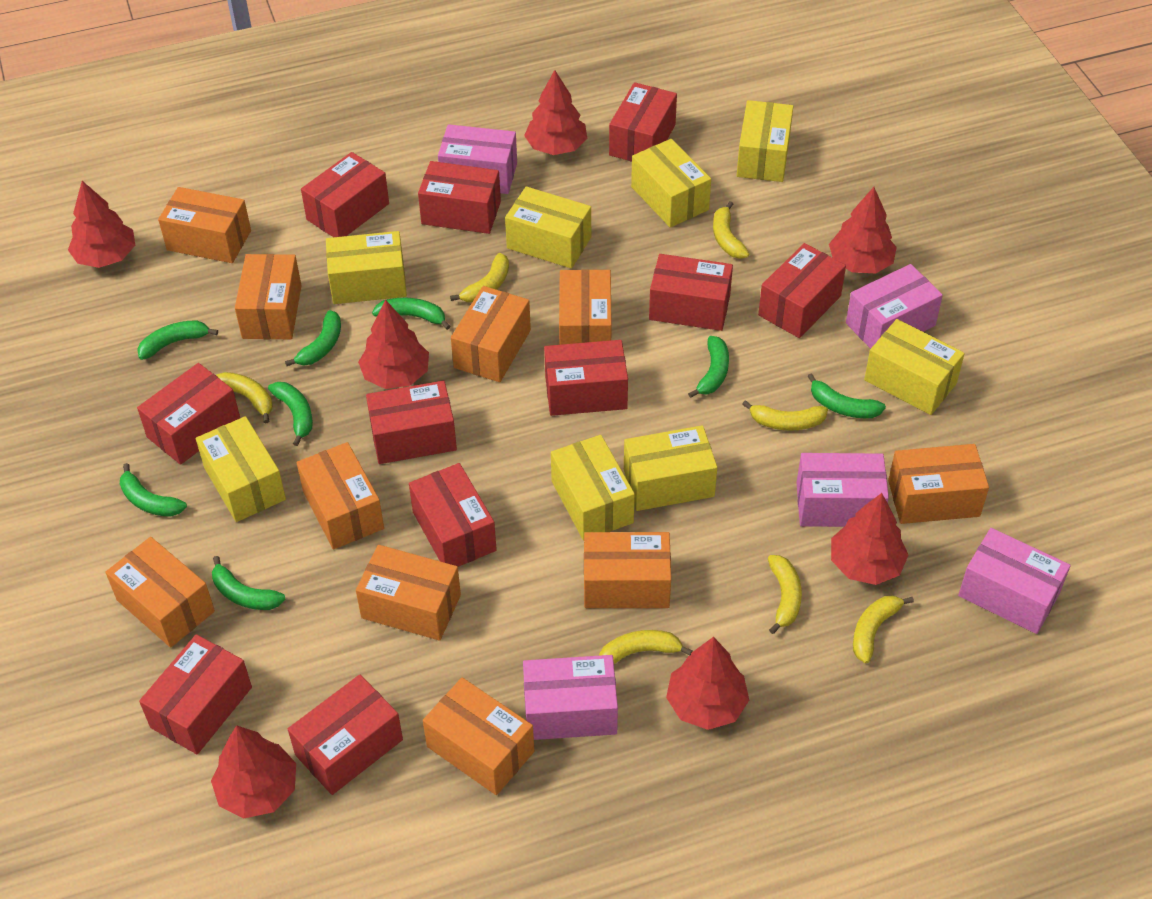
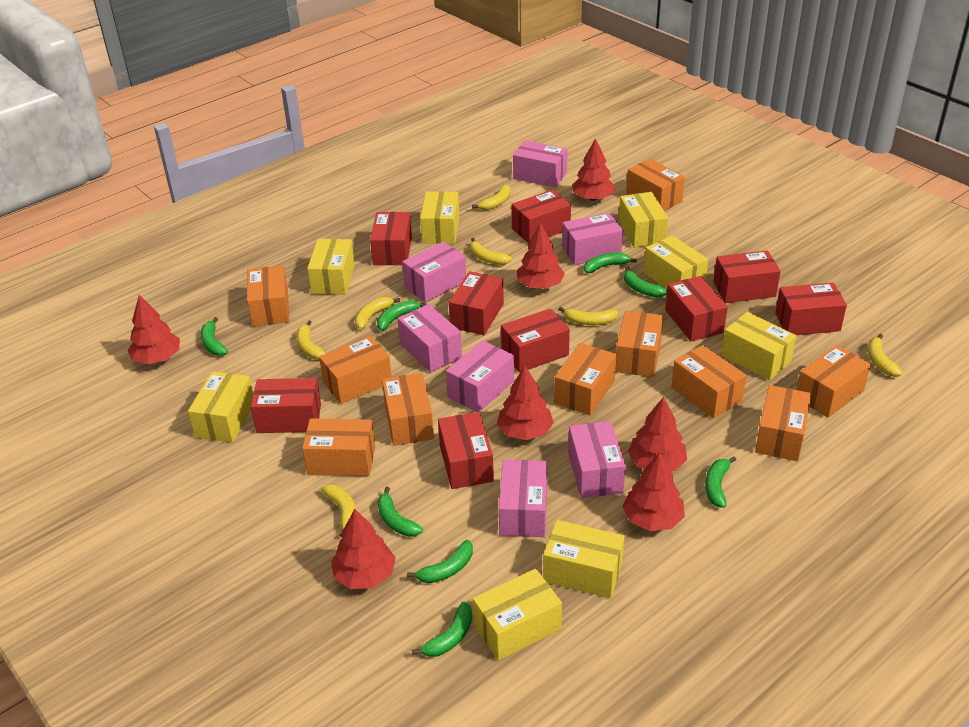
pink box: [438,124,517,194] [523,655,618,740] [796,453,889,527] [846,264,943,349] [958,528,1071,634] = 5 -> [398,304,462,372] [402,242,466,302] [446,340,514,412] [499,460,547,537] [513,140,568,188] [562,213,623,265] [568,421,626,498] = 7
red box: [137,363,240,465] [139,634,252,754] [288,675,403,795] [301,152,389,237] [366,381,457,464] [409,463,497,567] [418,161,501,234] [544,340,628,416] [609,82,677,162] [649,254,733,331] [758,243,846,338] = 11 -> [251,378,321,433] [370,212,412,265] [438,412,494,489] [449,271,504,335] [501,308,570,373] [511,190,571,243] [665,276,728,341] [713,250,781,303] [775,282,847,335] = 9

